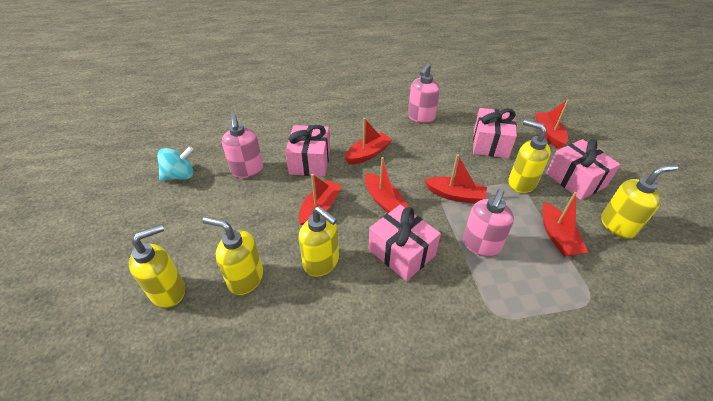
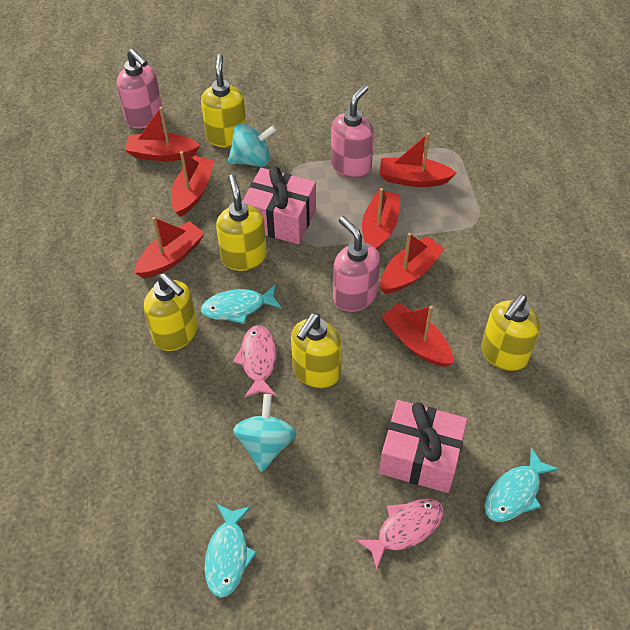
pink fish: none = 0 -> [233,325,276,398] [355,498,444,570] = 2
pink gift: [285,125,330,176] [369,205,441,281] [473,108,517,159] [546,139,621,200] = 4 -> [242,166,316,244] [379,400,467,493] = 2
red boat: [299,174,342,226] [345,118,393,165] [365,157,409,213] [424,154,487,204] [535,99,569,149] [542,192,588,257] = 6 -> [125,107,200,161] [134,217,205,278] [171,151,214,217] [362,188,400,250] [379,133,456,187] [380,233,444,294] [381,302,454,367] = 7
turquoise fish: none = 0 -> [201,284,282,324] [205,504,257,598] [485,447,559,522] = 3
turquoise spinning top: [157,146,193,181] = 1 -> [228,123,277,167] [233,394,296,472] = 2

